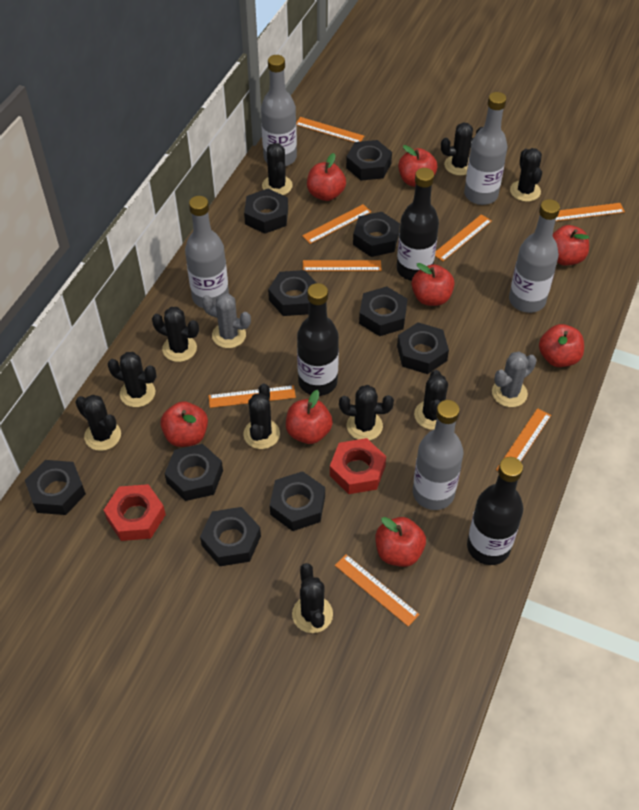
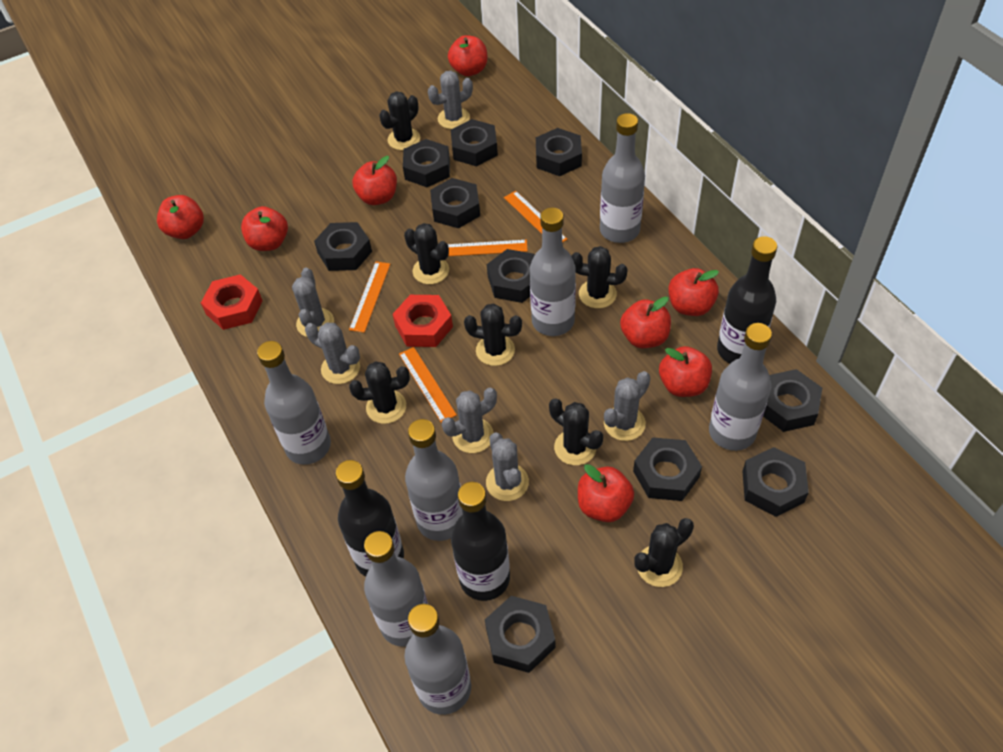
black cactus: [75,395,121,451] [108,352,157,407] [152,307,199,362] [243,383,280,449] [262,143,293,195] [292,563,333,633] [339,385,394,440] [414,370,448,430] [441,122,483,176] [510,148,542,202] = 10 -> [349,361,410,424] [379,91,420,150] [404,223,449,284] [464,303,522,366] [549,398,603,465] [571,246,628,308] [634,518,694,587] = 7
grey bottle: [185,196,229,308] [261,55,297,166] [413,400,463,510] [464,92,508,205] [509,199,560,313] = 5 -> [257,341,331,465] [364,531,428,647] [404,604,471,715] [405,419,463,541] [530,208,576,336] [600,113,645,243] [709,323,772,451] = 7
grey cactus: [202,293,251,348] [492,351,537,407] = 2 -> [292,268,334,337] [305,322,360,384] [428,71,473,129] [442,388,497,453] [486,432,529,501] [604,371,650,441] = 6
orange ruler: [208,385,296,408] [296,117,364,142] [302,204,371,244] [303,260,381,271] [335,554,420,627] [435,214,492,261] [496,408,551,471] [556,203,625,221] = 8 -> [349,262,390,333] [399,347,457,423] [448,240,528,256] [504,191,567,243] = 4

